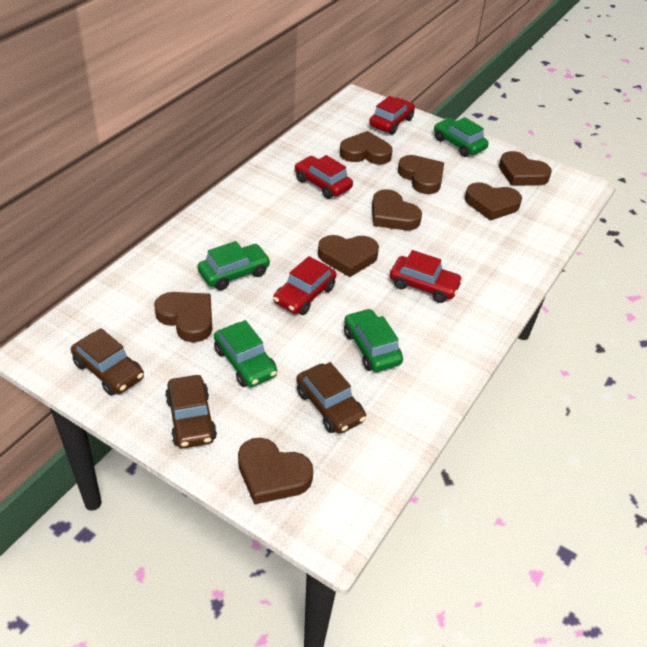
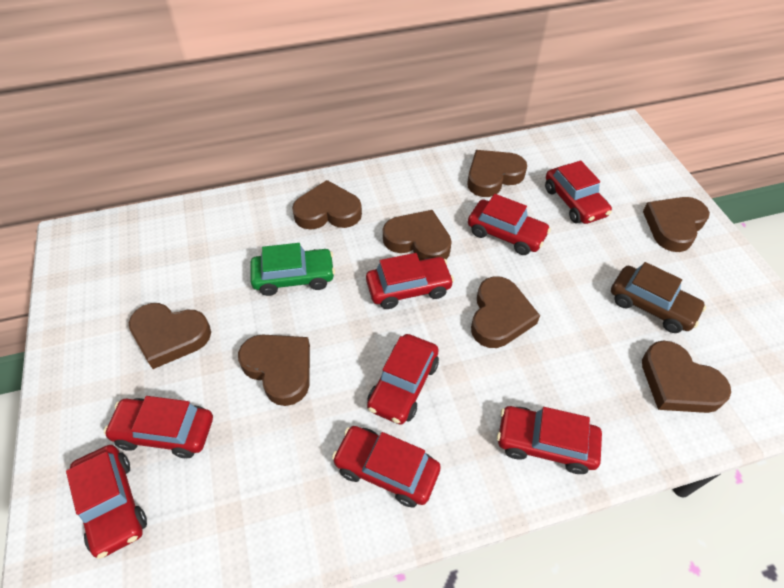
brown car: [71,328,144,395] [165,375,217,448] [296,362,366,434] = 3 -> [611,262,706,333] = 1
green car: [198,241,271,290] [214,320,277,387] [344,308,403,372] [434,117,489,157] = 4 -> [250,243,335,296] = 1
red car: [273,256,336,315] [295,155,353,199] [369,96,415,134] [390,250,463,303] = 4 -> [66,445,147,559] [104,396,213,458] [332,426,441,507] [366,253,454,309] [367,334,439,425] [468,194,551,255] [497,406,602,474] [545,160,612,224] = 8

